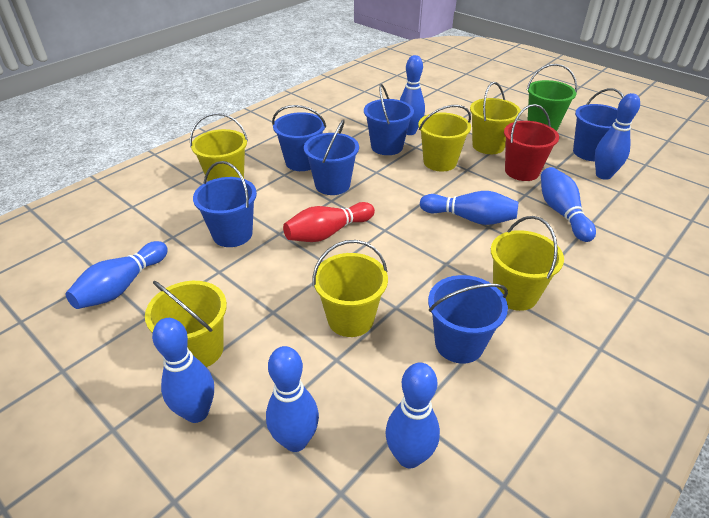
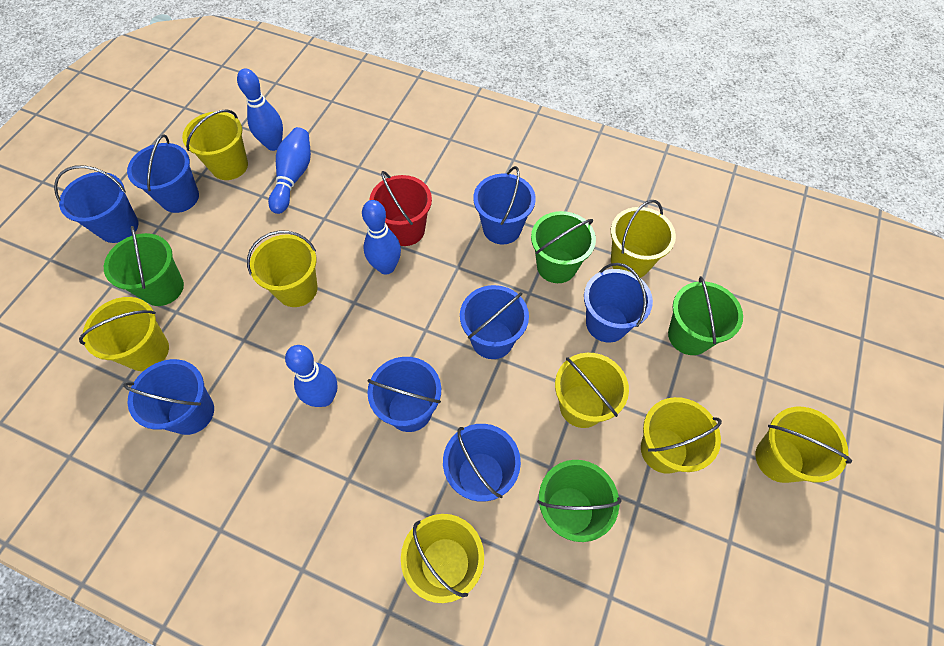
blue bowling pin: [66,241,168,309] [152,318,214,423] [266,346,319,452] [385,362,440,468] [400,55,425,135] [420,191,518,225] [541,167,596,242] [595,93,640,180] = 8 -> [237,69,283,151] [268,127,311,214] [285,345,338,407] [362,200,401,275] = 4
blue bucket: [193,161,257,247] [272,105,326,171] [304,119,359,195] [364,84,414,155] [428,275,508,364] [573,88,624,161] = 6 -> [54,165,139,243] [123,359,214,435] [127,134,199,213] [367,357,441,432] [443,424,521,502] [460,285,529,359] [473,166,536,244] [584,263,653,343] = 8
green bucket: [527,64,577,131] = 1 -> [104,226,184,306] [531,211,596,283] [537,460,622,542] [668,276,743,355] = 4
red bowling pin: [283,202,375,242] = 1 -> none = 0
yellow bucket: [145,281,227,367] [190,113,248,181] [313,240,388,337] [418,105,471,172] [470,82,521,154] [491,216,564,311] = 6 -> [79,297,169,371] [182,109,248,180] [247,231,318,307] [401,514,484,603] [555,353,629,428] [611,200,676,278] [641,397,722,474] [755,407,852,483] = 8

